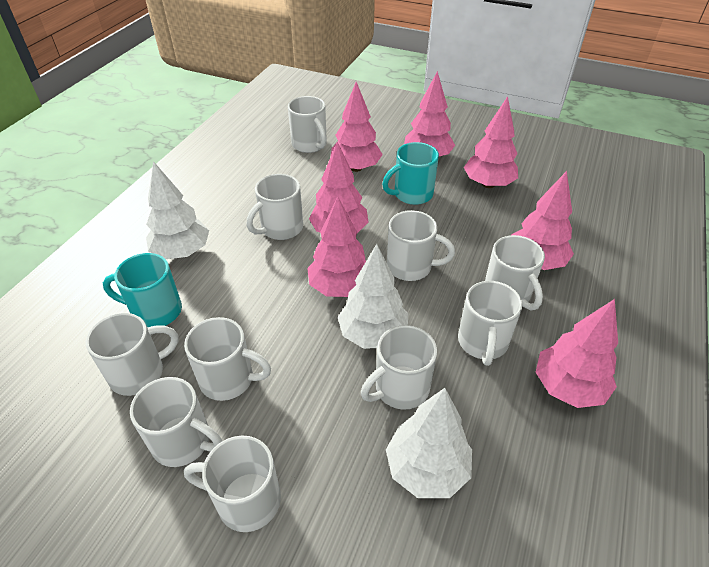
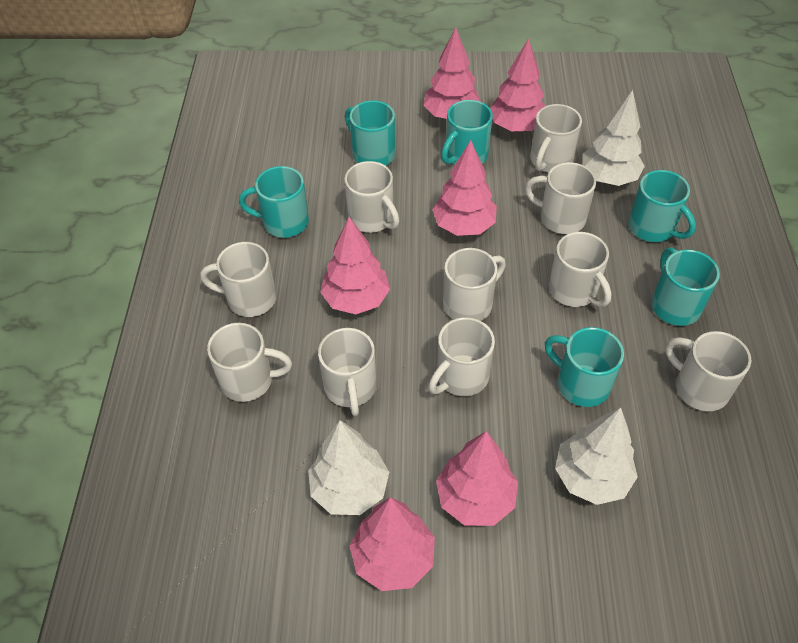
pink tree: [307,197,366,297] [309,142,369,233] [331,82,383,172] [404,71,455,156] [464,96,518,188] [511,171,574,270] [536,299,618,408] = 7 -> [320,217,390,314] [349,497,435,591] [424,28,481,119] [432,140,497,236] [436,431,518,526] [490,38,545,132] = 6
turquoise mug: [103,253,182,327] [382,142,439,205] = 2 -> [239,166,309,238] [345,100,395,166] [441,100,493,165] [545,327,624,407] [628,170,696,242] [651,247,720,326] = 6

